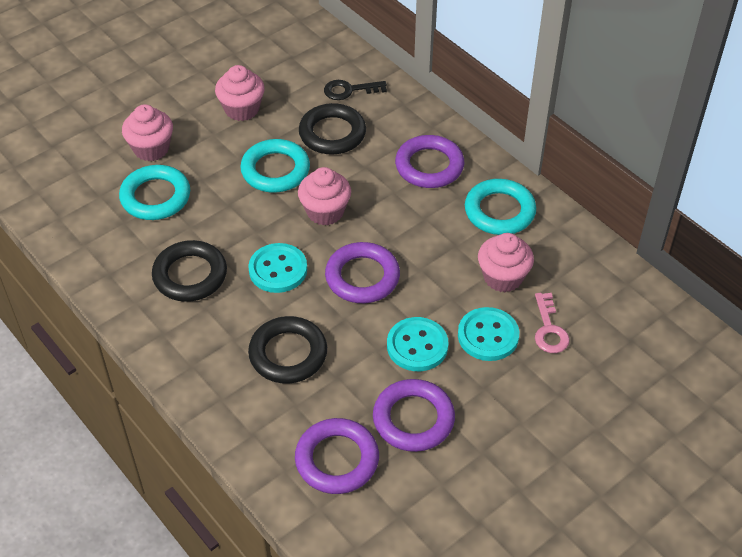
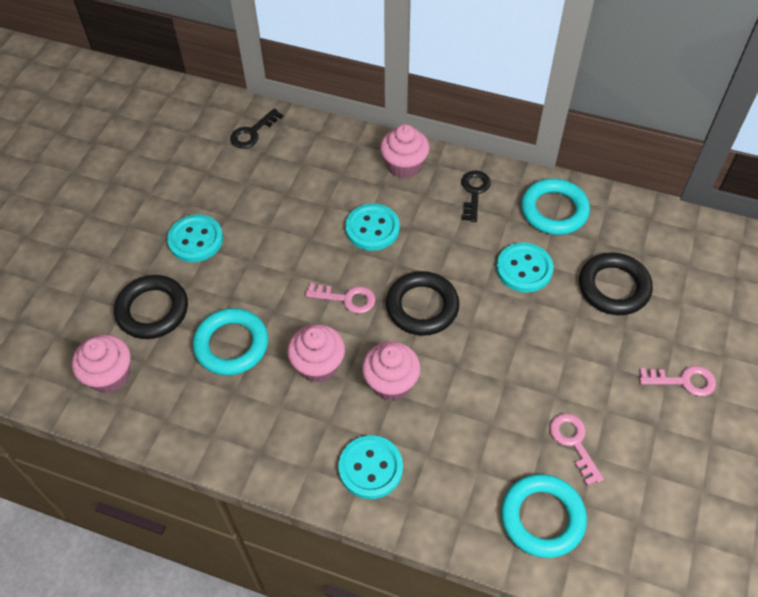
black key: [324,80,387,100] = 1 -> [230,109,283,149] [461,171,491,222] = 2
pink key: [535,293,570,353] = 1 -> [305,283,375,314] [550,413,604,486] [639,366,716,396] = 3
purple ring: [295,418,379,494] [325,242,400,303] [373,379,455,452] [395,135,464,188] = 4 -> none = 0
turquoise button: [248,243,307,293] [387,317,448,371] [458,307,519,361] = 3 -> [167,215,223,262] [338,435,403,499] [345,203,400,251] [496,242,554,293] = 4

